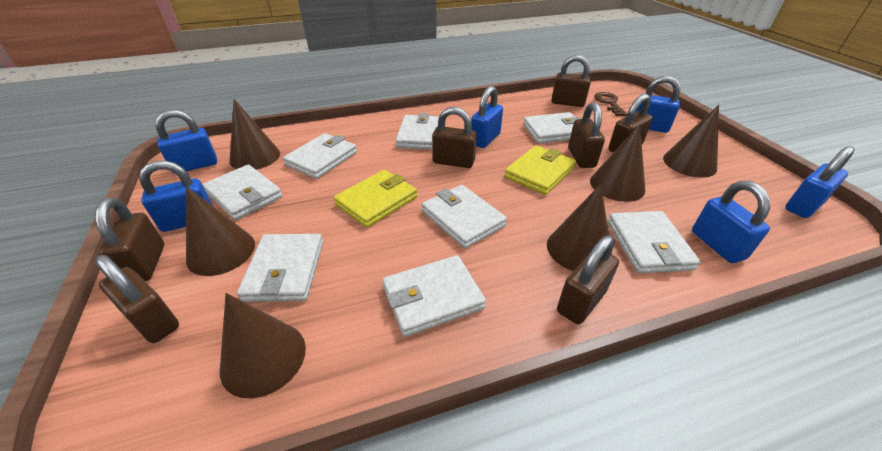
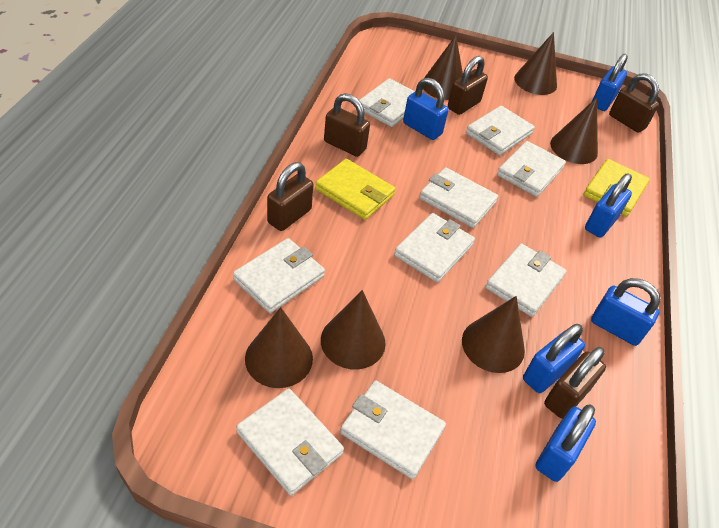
brown key: [594,92,627,116] = 1 -> none = 0
brown padlock: [95,198,164,281] [95,255,179,343] [432,107,477,168] [551,55,591,107] [557,235,619,324] [568,102,605,168] [608,94,653,153] = 7 -> [267,162,314,231] [324,93,370,157] [448,56,488,115] [544,347,606,419] [609,73,659,133] = 5
white wallet: [202,165,282,220] [237,234,323,302] [283,133,357,179] [382,255,486,337] [396,113,439,150] [422,185,507,249] [523,112,581,144] [607,211,701,273] = 8 -> [233,238,325,313] [236,388,344,496] [340,381,446,479] [359,78,415,127] [394,213,475,282] [420,167,498,228] [466,106,535,155] [485,244,566,317] [497,141,566,197] = 9

